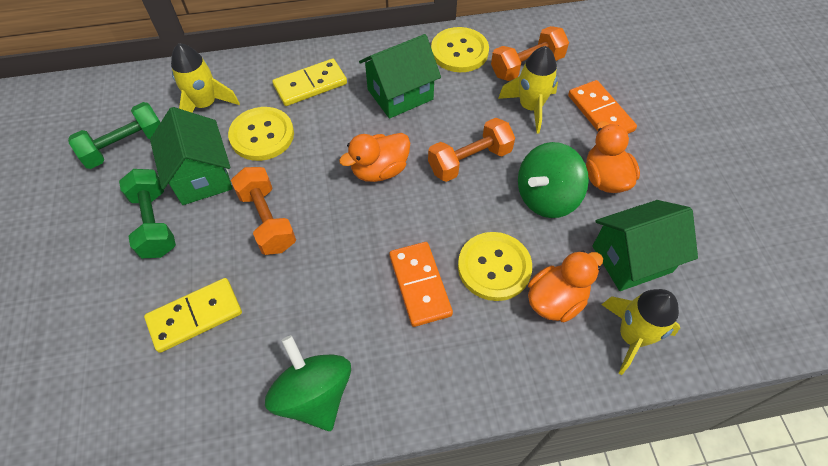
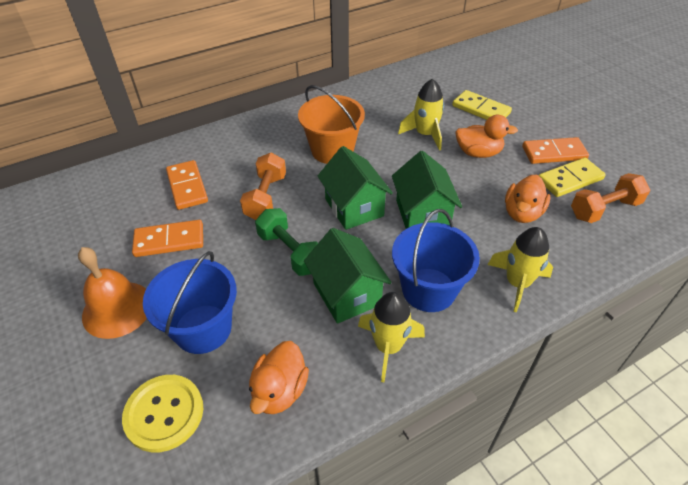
blue bucket: none = 0 -> [143,251,237,354] [392,209,480,312] = 2
green dumbbell: [68,102,161,169] [119,169,176,258] = 2 -> [255,208,318,276] = 1
green spinning top: [265,335,351,431] [518,142,589,218] = 2 -> none = 0
orange bell: none = 0 -> [78,247,147,339] = 1
orange bucket: none = 0 -> [298,85,365,164] = 1
orange domino: [389,242,453,327] [568,80,637,134] = 2 -> [132,220,203,257] [166,160,208,210] [522,137,589,164] = 3
orange dumbbell: [231,167,296,255] [428,118,515,182] [491,26,569,81] = 3 -> [240,153,286,220] [571,173,650,223] = 2
yellow button: [228,107,294,161] [431,27,489,72] [458,232,532,301] = 3 -> [122,375,203,452] = 1

